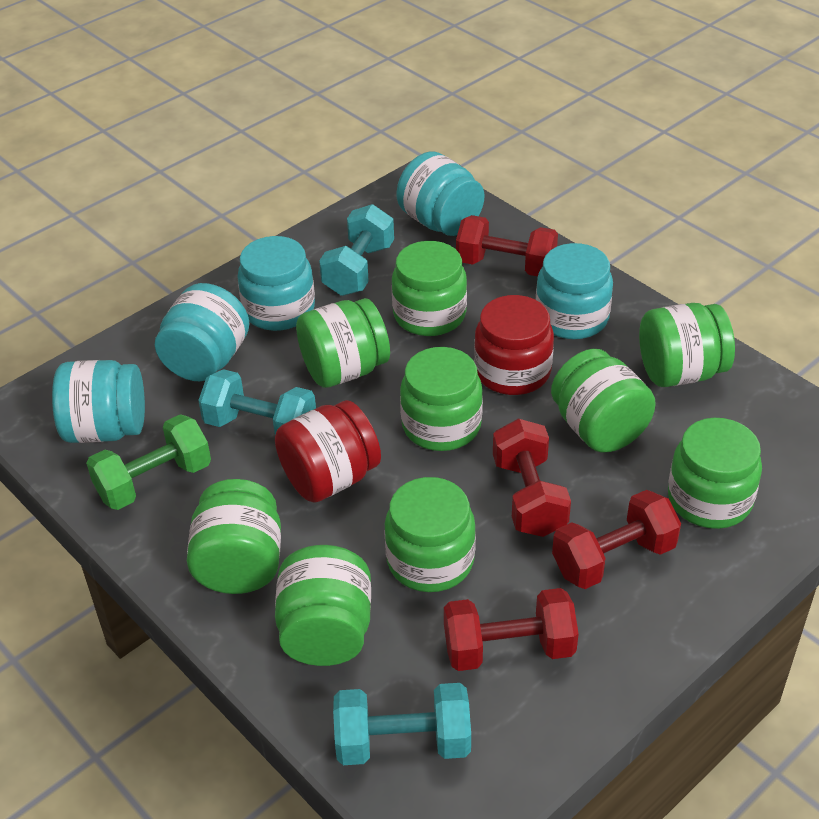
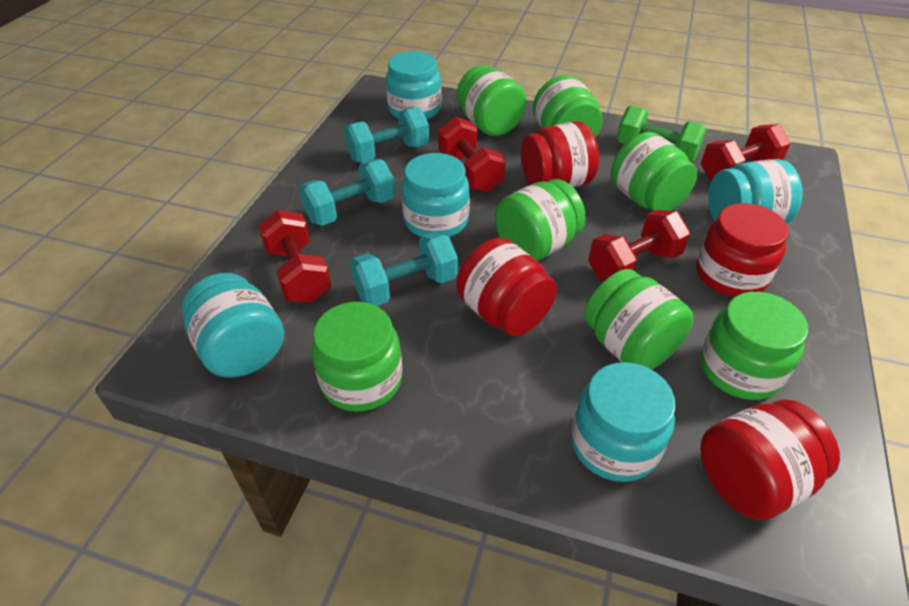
green jar: [187,479,281,594] [275,545,371,666] [296,298,390,388] [384,477,476,592] [392,241,467,336] [400,347,483,451] [551,349,656,453] [639,303,735,387] [668,418,762,529] = 9 -> [312,302,402,412] [457,65,527,136] [495,179,586,261] [533,75,603,137] [584,269,693,370] [611,132,698,211] [700,292,808,400] = 7
red jar: [275,400,381,503] [474,295,554,395] = 2 -> [456,238,557,336] [521,121,599,187] [696,203,789,297] [701,399,840,520] = 4

